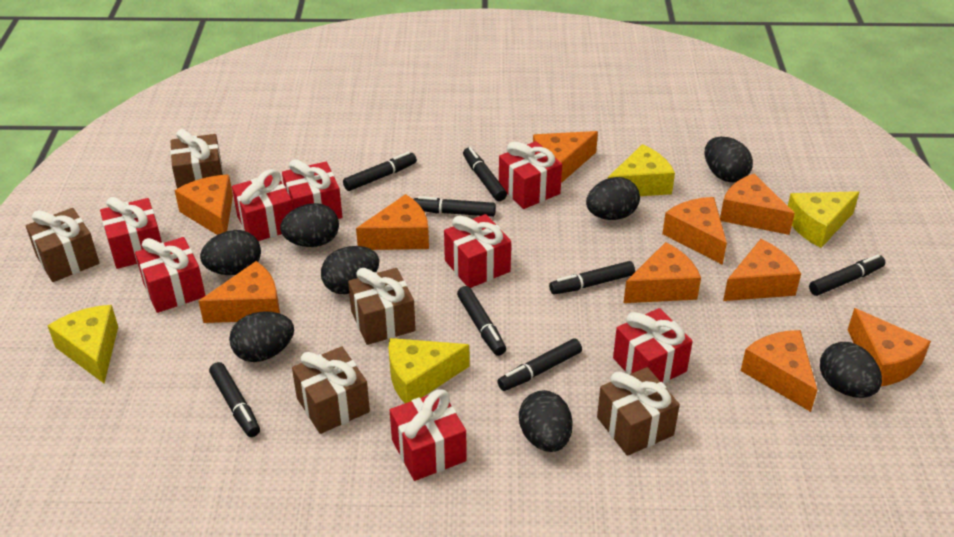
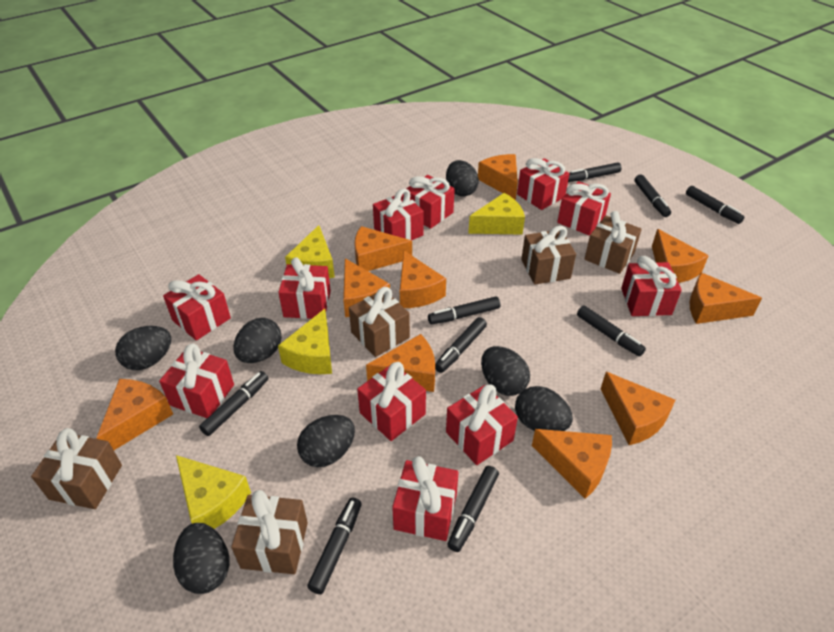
black egg: [200,230,261,275] [229,312,294,362] [280,203,339,247] [321,246,379,294] [519,390,573,452] [586,177,640,220] [705,137,753,182] [820,342,882,398] = 8 -> [115,326,171,370] [173,523,229,594] [233,318,282,363] [297,415,355,467] [446,160,479,197] [481,346,530,396] [515,386,573,431] = 7
black marker: [209,362,260,437] [343,152,417,191] [414,196,496,217] [457,286,506,356] [463,147,507,201] [497,338,582,391] [549,261,635,295] [809,255,885,296] = 8 -> [199,371,268,436] [307,497,362,594] [428,296,500,324] [435,317,487,373] [447,466,499,552] [568,163,622,182] [577,306,646,356] [634,174,671,217] [686,186,745,224] = 9
red gift: [100,197,162,269] [135,237,206,313] [232,169,293,241] [282,159,342,219] [390,390,467,481] [444,214,511,288] [499,141,562,209] [613,308,693,383] = 8 -> [159,343,234,418] [163,274,231,341] [278,257,331,319] [357,362,426,441] [373,188,424,240] [392,456,459,541] [406,175,455,229] [446,384,518,465] [517,158,570,210] [557,181,611,236] [621,256,682,316] = 11

